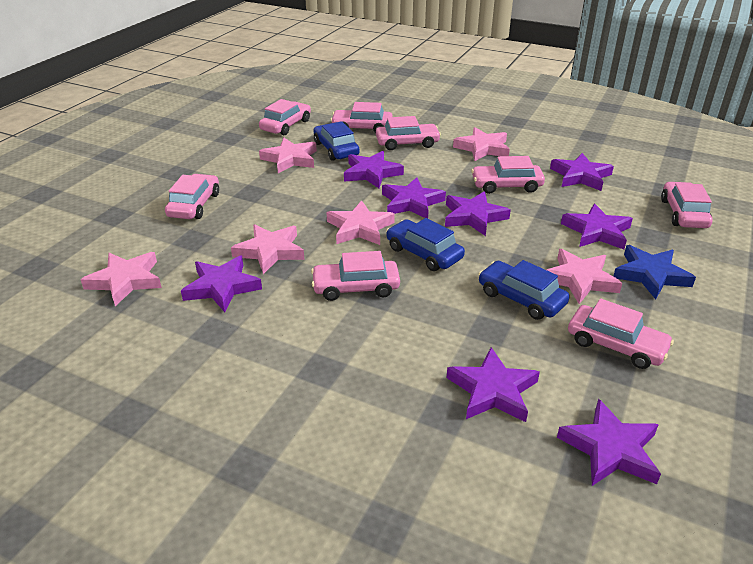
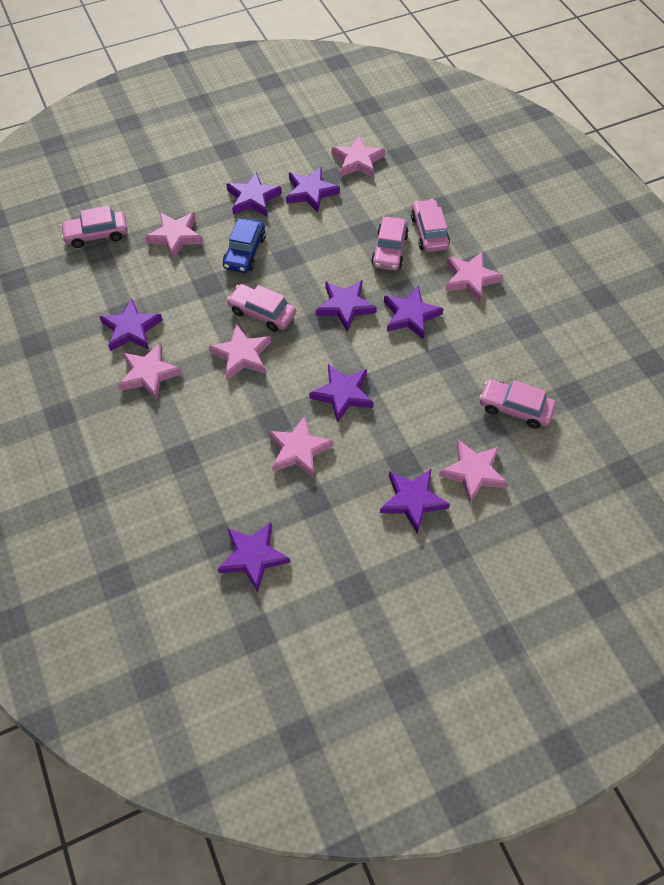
blue car: [314,121,360,161] [386,218,465,271] [479,260,570,320] = 3 -> [223,219,266,273] = 1
blue star: [613,245,696,299] = 1 -> none = 0
pink car: [165,174,219,219] [259,99,311,135] [311,251,400,301] [331,102,393,133] [376,116,441,150] [471,156,545,194] [568,299,674,369] [661,182,713,228] = 8 -> [60,206,128,248] [227,284,296,332] [371,217,409,271] [411,199,450,252] [479,379,556,429] = 5
pink star: [81,252,162,306] [231,224,304,274] [259,138,317,173] [326,200,395,245] [453,127,510,161] [546,249,622,304] = 6 -> [118,342,182,401] [145,212,204,259] [209,324,271,380] [268,416,333,478] [332,136,385,178] [439,440,508,504] [445,252,504,303] = 7

